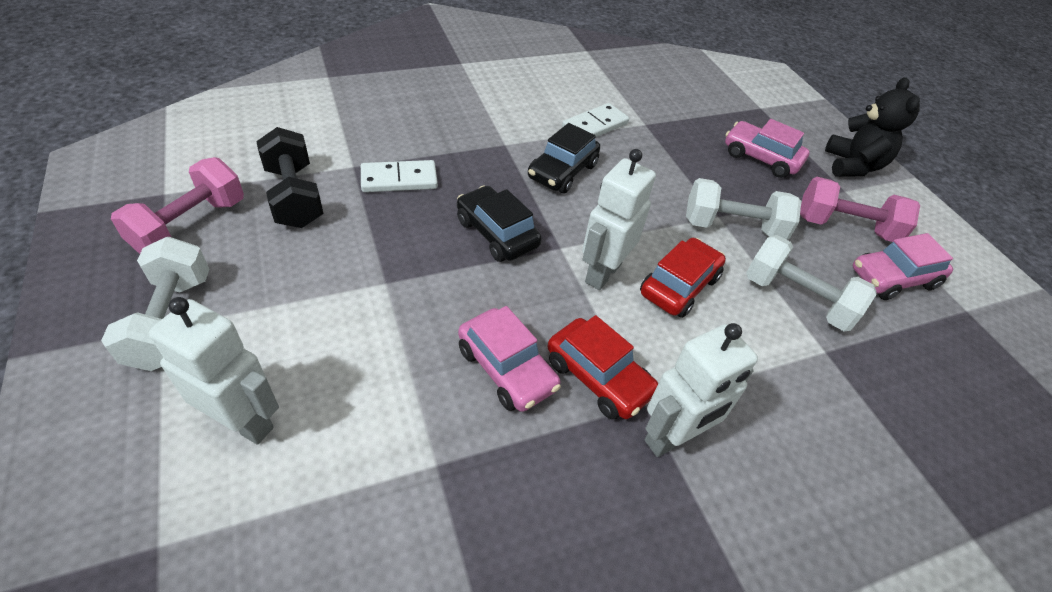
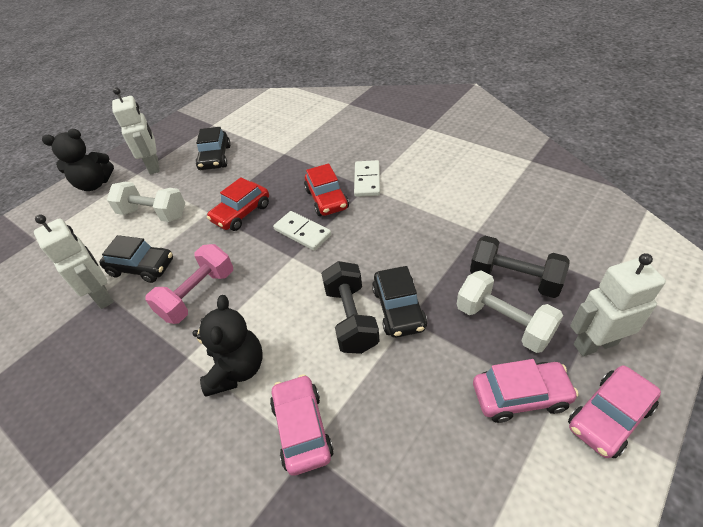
black car: [457,185,542,262] [528,123,600,193] = 2 -> [99,235,173,283] [196,127,231,170] [372,266,427,338] = 3
black dumbbell: [256,127,324,228] = 1 -> [321,261,379,354] [470,236,569,298] = 2
black teddy bear: [825,77,920,177] = 1 -> [42,129,114,191] [192,295,263,397] = 2
pink dumbbell: [111,157,244,254] [800,177,920,242] = 2 -> [145,244,233,324] = 1
white dumbbell: [101,237,209,371] [686,178,801,240] [746,235,876,331] = 3 -> [107,182,185,222] [457,271,563,353] = 2

